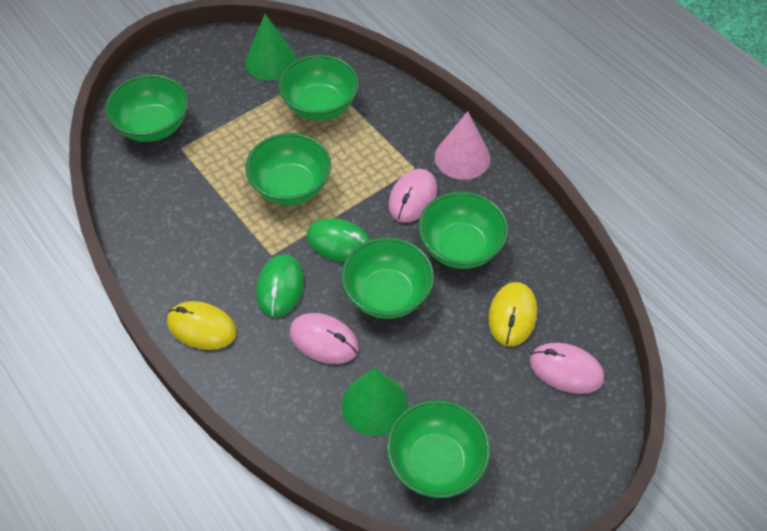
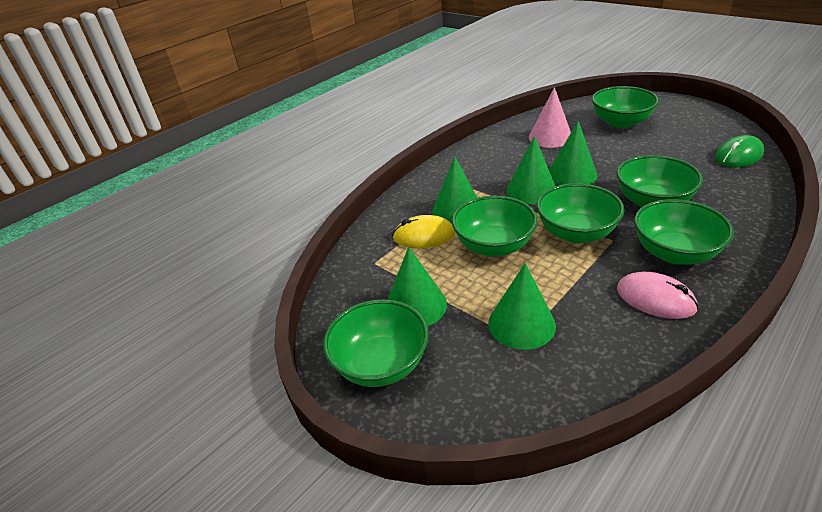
green cone: [246,14,297,81] [342,368,408,436] = 2 -> [387,247,447,326] [432,156,477,224] [488,263,556,350] [507,136,555,204] [549,121,597,185] = 5
green mouse: [256,254,304,317] [306,218,371,262] = 2 -> [715,135,764,167] = 1
pink mouse: [290,313,359,364] [388,169,437,223] [530,343,604,394] = 3 -> [617,272,699,319] = 1
yellow mouse: [167,301,237,350] [488,282,537,346] = 2 -> [392,215,455,248] = 1

